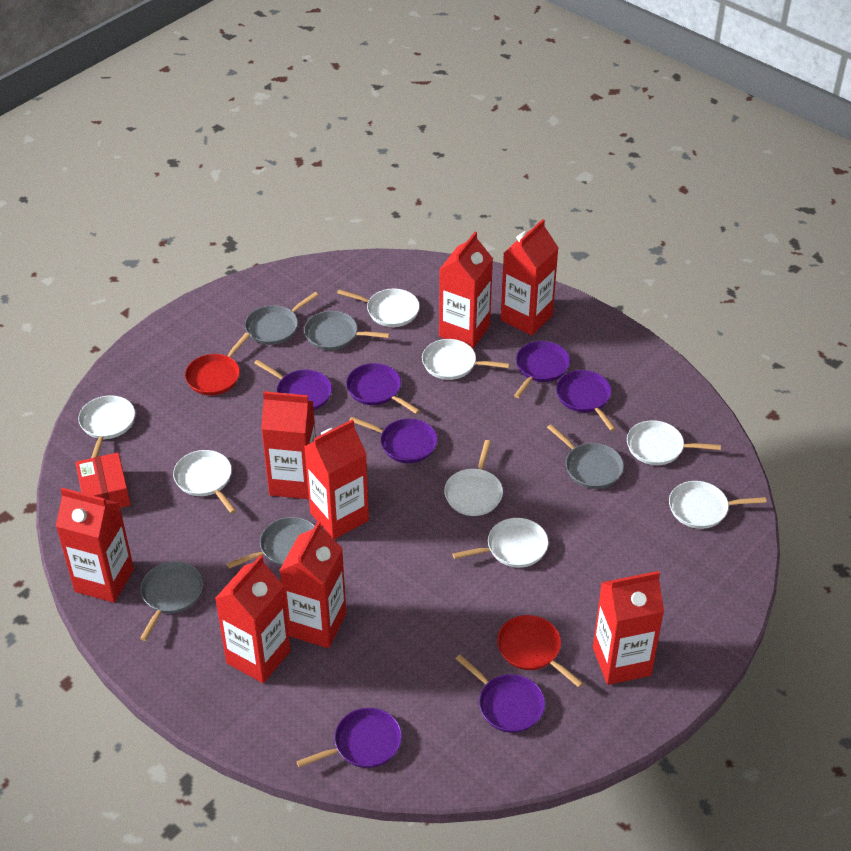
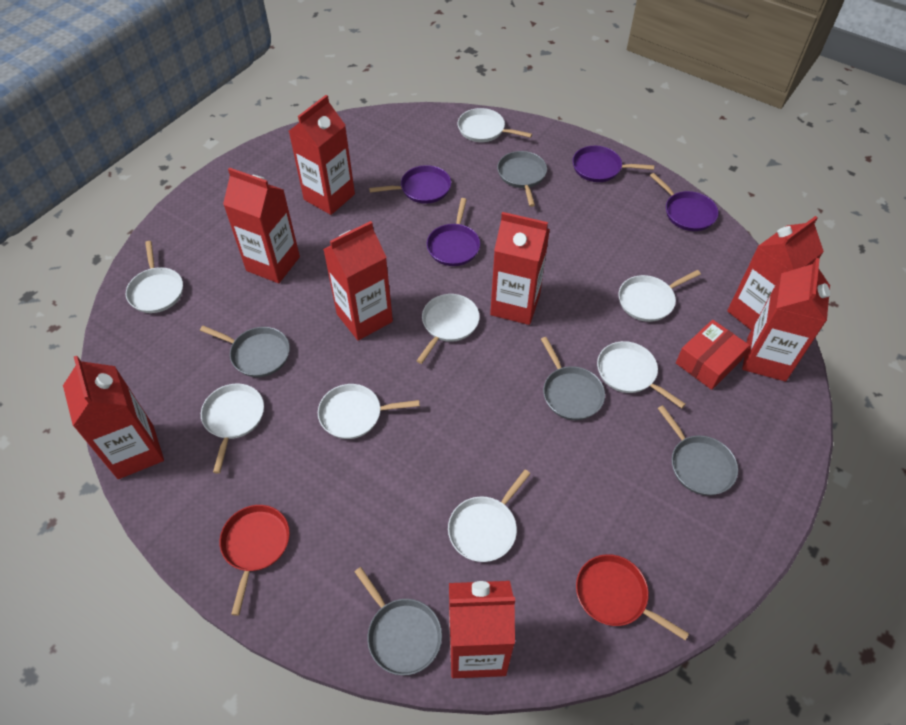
purple pan: [254,359,332,410] [296,708,402,768] [346,363,420,414] [349,416,438,463] [456,655,545,733] [514,341,570,398] [556,370,616,431] = 7 -> [369,165,451,203] [427,198,480,266] [573,146,654,182] [650,173,718,231] = 4

